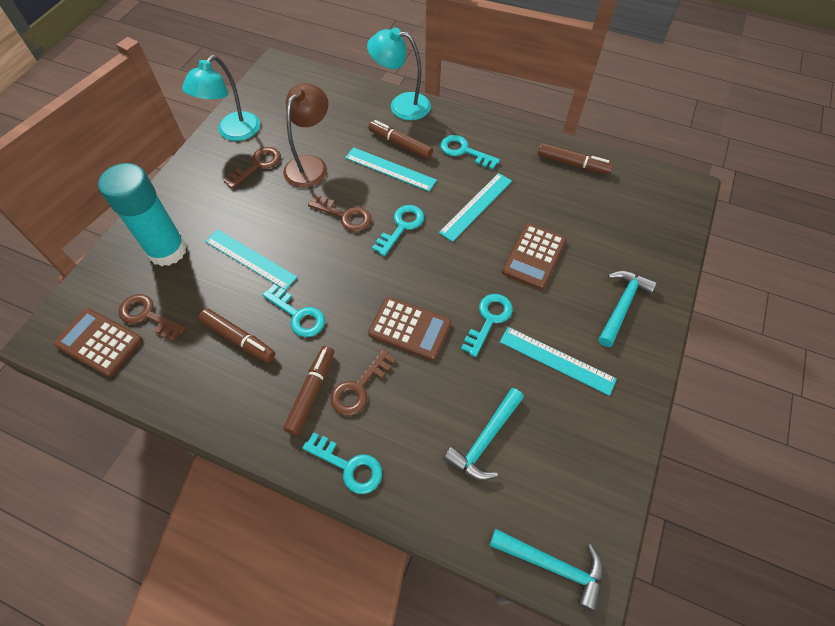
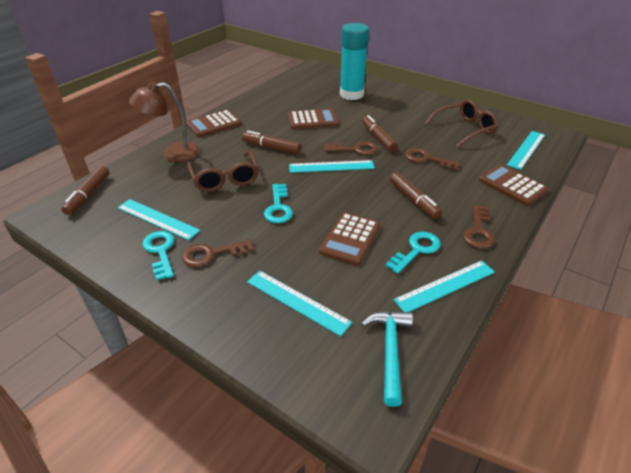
brown calculator: [53,308,142,377] [368,297,452,360] [502,223,566,290] = 3 -> [186,110,241,137] [288,109,338,129] [319,212,380,265] [479,165,548,206] = 4
brown glasses: none = 0 -> [187,151,259,192] [425,100,498,148] = 2
turquoise hammer: [443,388,524,481] [490,529,603,612] [598,271,657,347] = 3 -> [361,311,413,407] = 1
turquoise key: [262,284,325,337] [302,432,382,494] [372,205,424,256] [440,135,500,170] [461,294,513,357] = 5 -> [142,231,174,280] [264,184,293,223] [385,232,441,274] = 3
turquoise lamp: [182,55,260,141] [367,27,431,120] = 2 -> none = 0
turquoise ruler: [205,229,297,290] [345,147,437,191] [439,173,512,242] [500,327,617,396] = 4 -> [117,199,200,240] [247,271,352,336] [289,160,375,173] [393,260,495,312] [507,131,545,170] = 5

